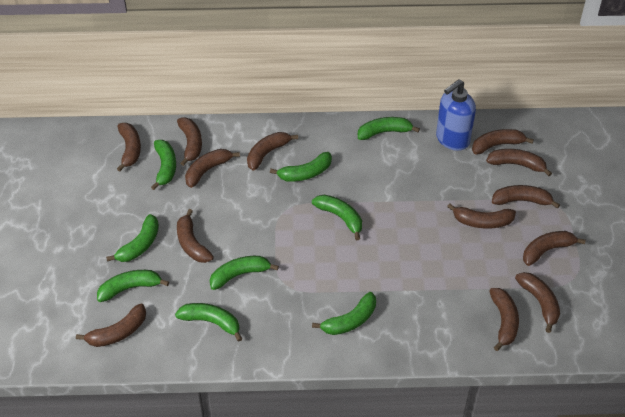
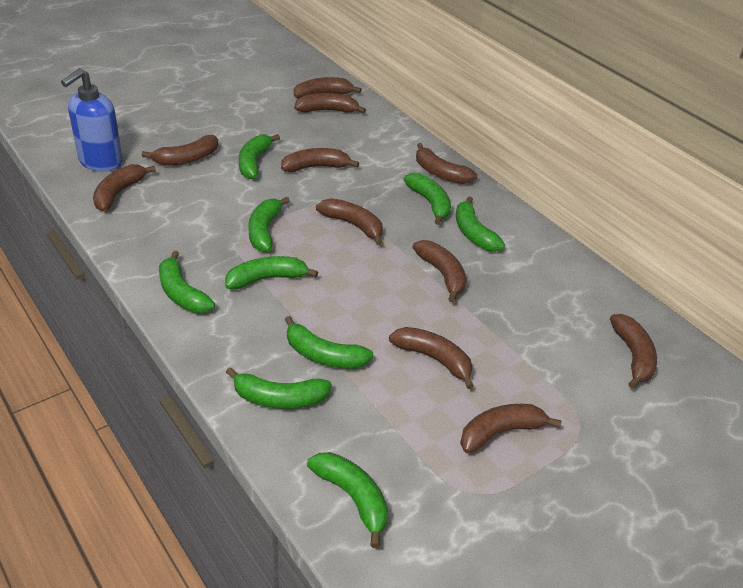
brown banana: [76,304,146,347] [117,123,141,172] [177,117,202,166] [177,209,214,263] [185,149,240,188] [247,132,298,171] [447,203,516,229] [472,129,534,155] [486,149,552,176] [489,288,519,351] [492,185,560,209] [515,272,560,333] [523,231,586,266] = 13 -> [93,164,156,211] [142,135,218,166] [281,148,359,172] [294,77,362,99] [294,93,366,114] [316,198,383,245] [389,327,474,389] [413,240,466,302] [416,143,477,184] [460,404,561,454] [610,314,657,389] = 11

